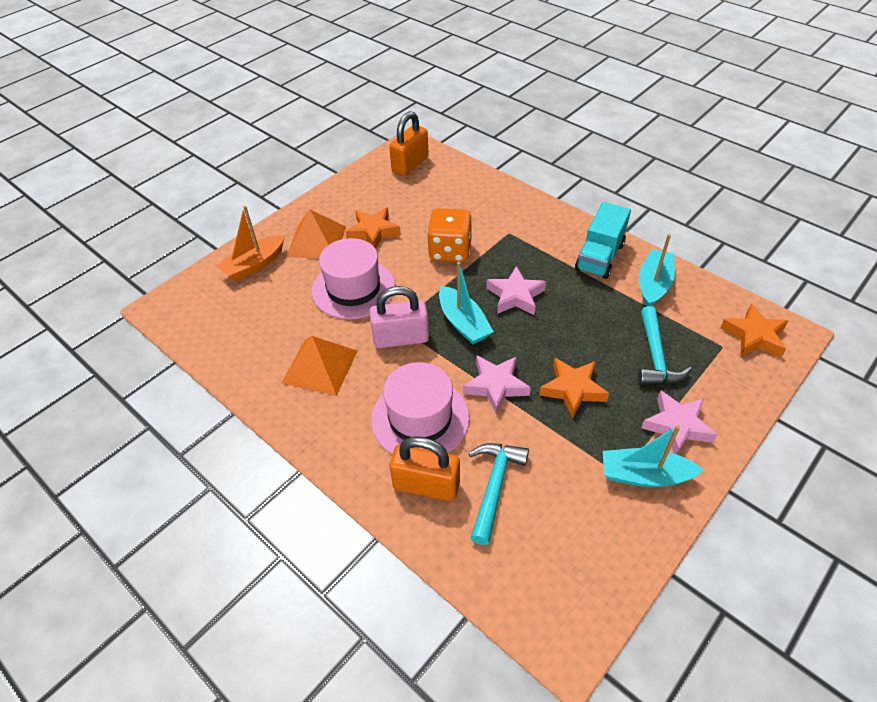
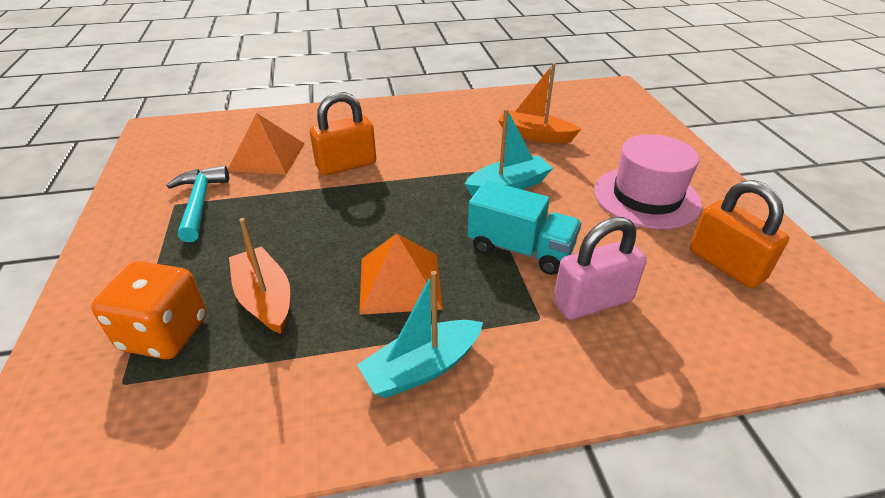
orange boat: [216,206,285,281] = 1 -> [229,218,290,334] [498,63,581,143] = 2
orange star: [346,207,401,249] [539,358,609,418] [720,304,788,358] = 3 -> none = 0
pink hat: [312,238,395,319] [371,362,470,454] = 2 -> [594,134,702,229] = 1
pink star: [463,355,531,415] [486,266,546,315] [641,390,717,455] = 3 -> none = 0
turquoise boat: [439,262,494,344] [603,425,704,487] [639,234,675,307] = 3 -> [357,271,483,398] [465,109,553,197] = 2
turquoise hammer: [468,443,529,545] [638,306,692,385] = 2 -> [167,165,229,242] = 1

